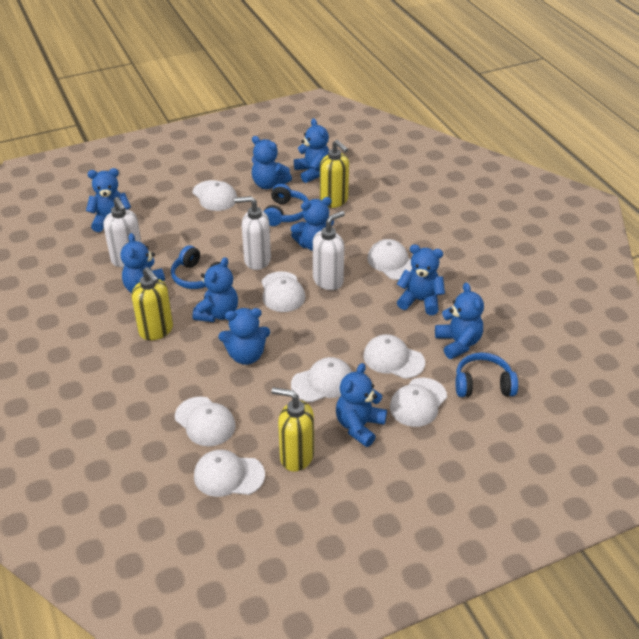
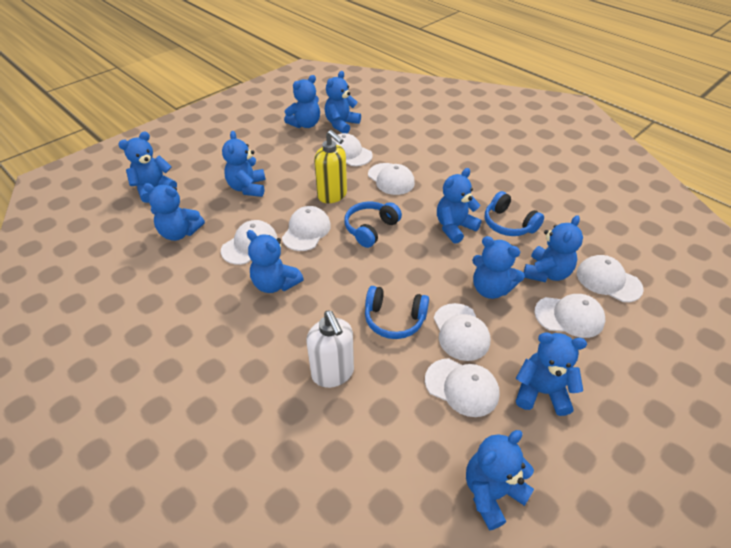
blue teddy bear: [86,168,131,232] [121,233,165,293] [193,257,238,322] [218,308,270,365] [252,136,292,189] [291,197,334,251] [294,118,329,183] [336,363,387,447] [397,245,445,315] [435,282,484,359] = 10 -> [118,132,177,203] [143,183,205,241] [222,131,266,197] [246,230,303,293] [284,75,320,128] [325,71,361,133] [437,168,482,244] [466,430,534,530] [472,236,525,299] [516,333,587,416] [524,215,583,282] = 11
white soap dispenser: [103,197,142,267] [234,196,271,270] [313,211,345,290] = 3 -> [306,311,354,388] = 1
yellow soap dispenser: [131,267,173,340] [272,387,314,472] [320,140,349,208] = 3 -> [314,130,347,203] = 1

